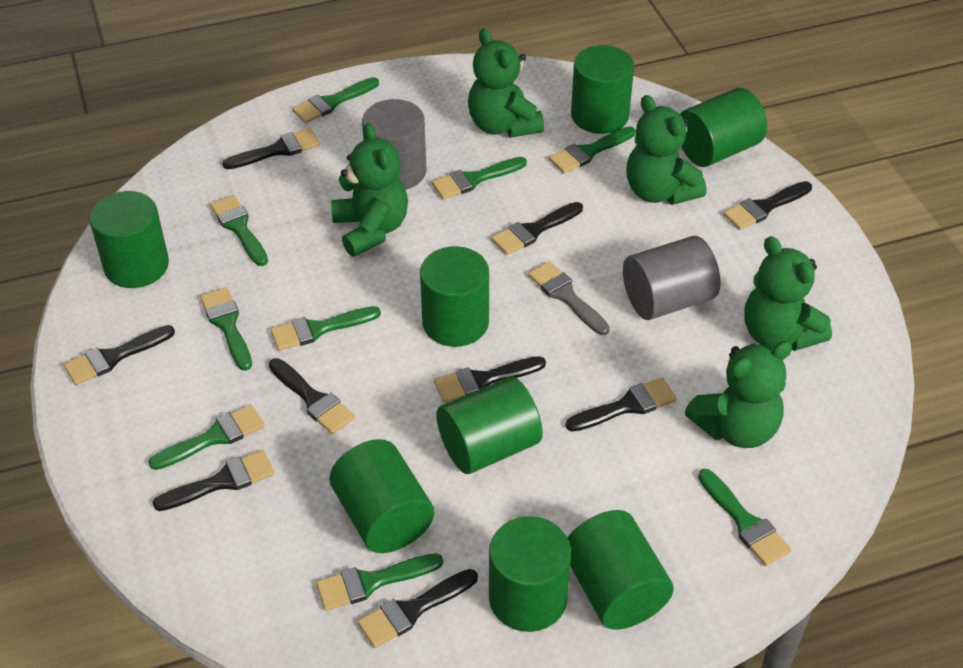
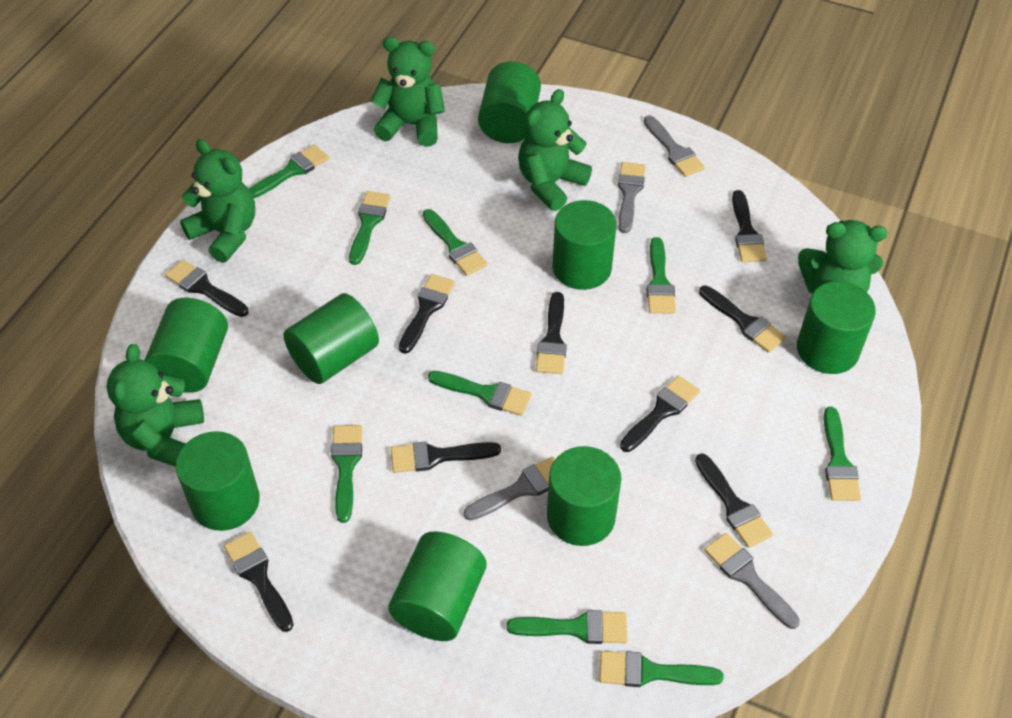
grey brush: [528,261,610,335] = 1 -> [464,456,556,521] [618,162,646,233] [644,115,705,177] [704,533,800,629] = 4
grey cylinder: [362,99,426,190] [623,236,720,320] = 2 -> none = 0

